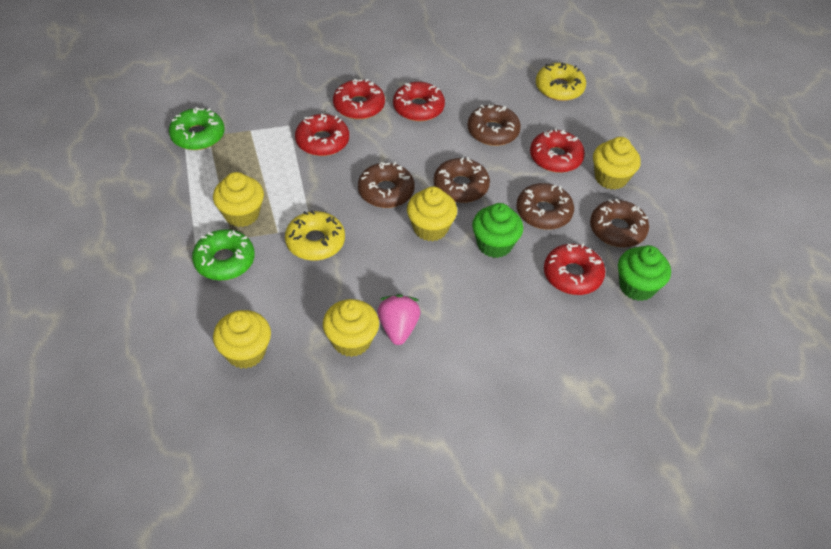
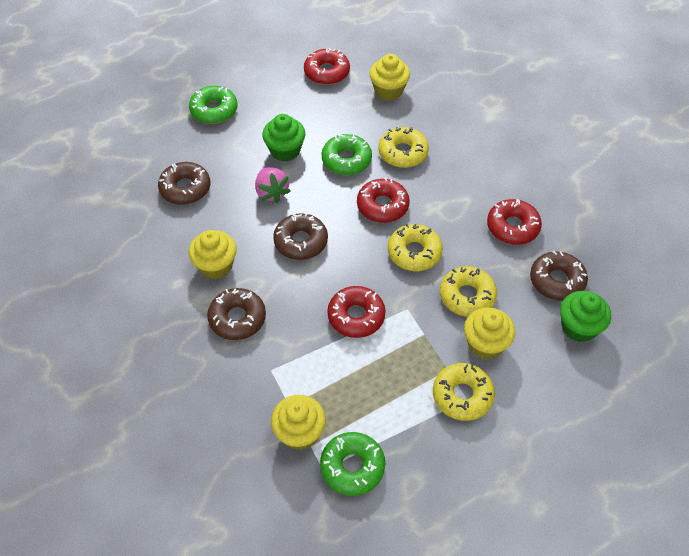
brown donut: [358,162,415,208] [434,157,490,203] [467,104,521,146] [516,183,574,230] [590,199,649,247] = 5 -> [158,162,210,205] [207,288,266,340] [273,212,328,260] [530,251,588,301] = 4
green donut: [169,107,224,150] [192,229,255,281] = 2 -> [189,86,237,124] [320,432,385,496] [322,134,372,175] = 3
red donut: [295,114,349,156] [333,79,385,119] [393,82,445,121] [530,128,585,173] [544,243,605,295] = 5 -> [304,48,350,85] [327,286,386,338] [357,177,410,223] [487,199,542,245] = 4
yellow cupcake: [213,172,264,227] [213,310,271,369] [323,299,379,357] [407,186,457,241] [593,137,641,190] = 5 -> [188,230,237,279] [271,395,326,450] [369,54,410,101] [464,307,515,360] = 4
yellow donut: [285,211,345,261] [536,62,586,101] = 2 -> [379,127,429,168] [388,224,443,271] [433,363,495,421] [440,266,497,317] = 4

